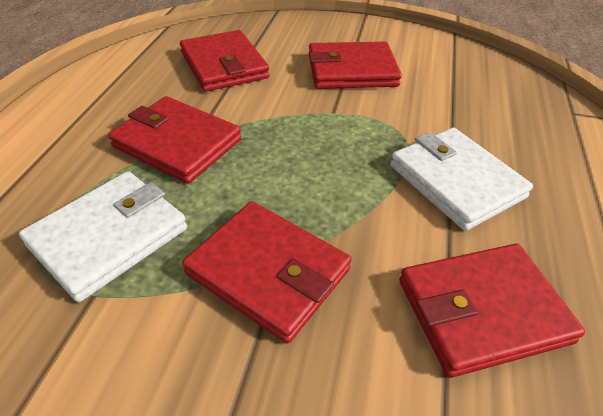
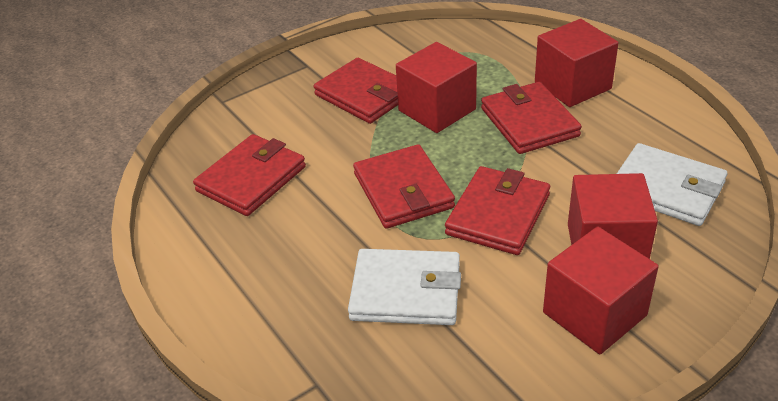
red cube: none = 0 -> [396,42,477,133] [535,19,618,107] [543,227,659,354] [568,173,658,259] = 4

